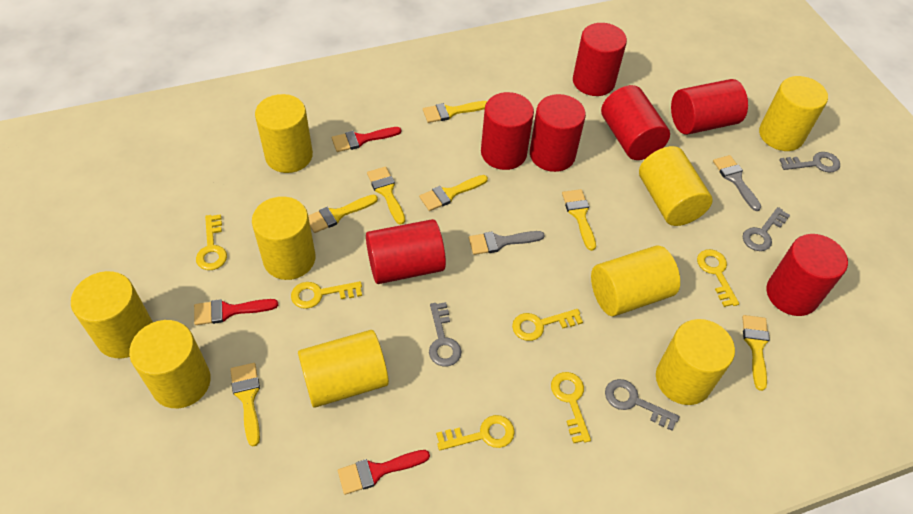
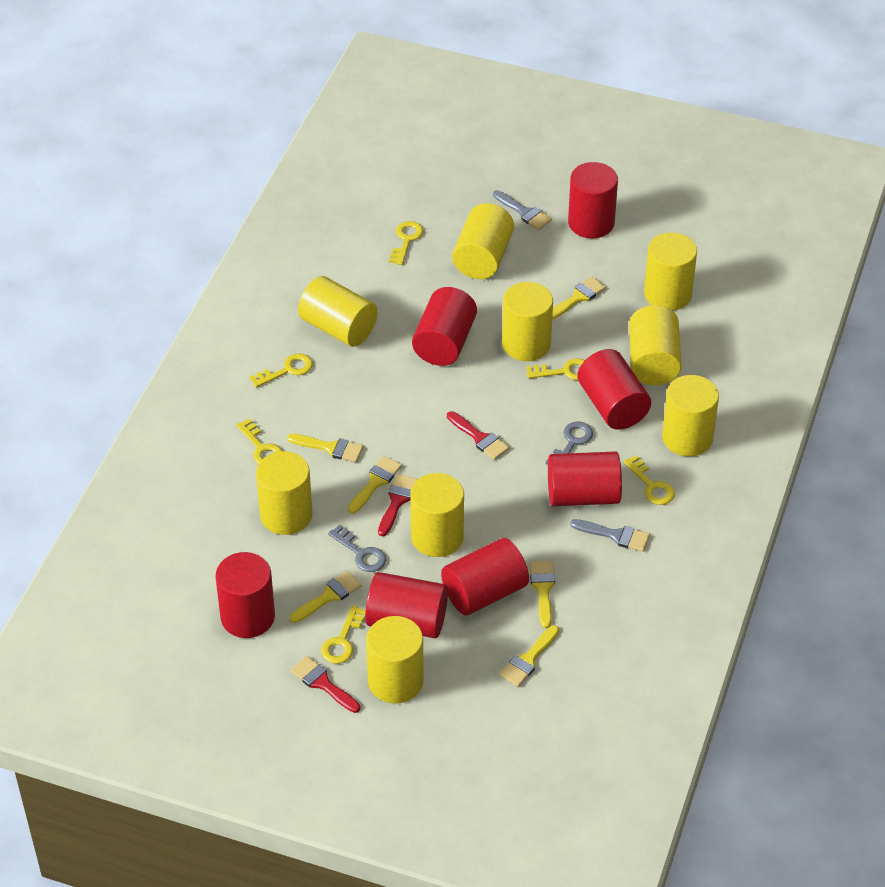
grey key: [429,302,462,367] [605,379,680,431] [743,207,790,251] [779,152,840,173] = 4 -> [328,524,386,572] [546,421,593,465] = 2
yellow brush: [230,363,260,446] [308,195,378,233] [367,167,405,225] [419,175,488,211] [423,101,487,123] [562,189,596,251] [742,315,770,391] = 7 -> [287,434,363,462] [290,571,362,623] [348,456,402,514] [499,625,559,687] [530,561,555,628] [552,276,606,320] = 6

